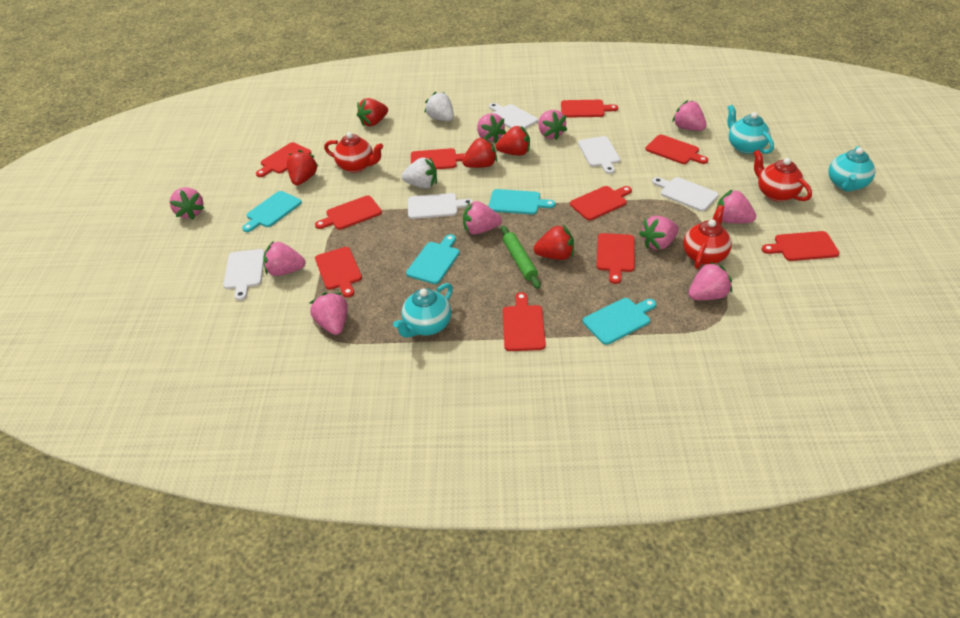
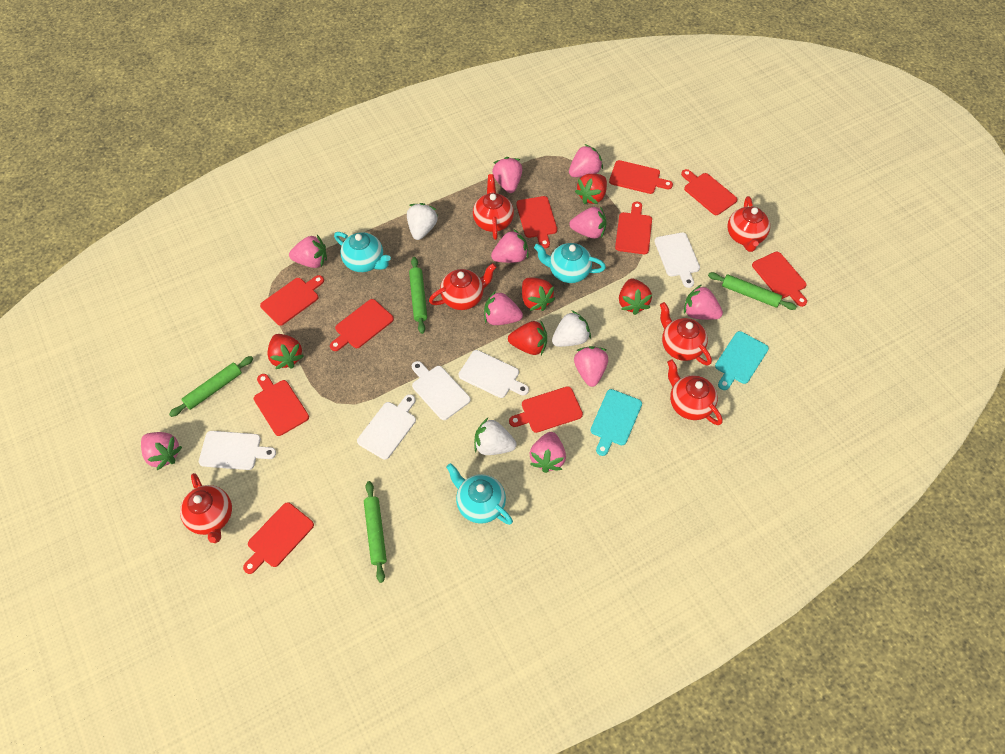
green rolling pin: [501,226,541,289] = 1 -> [169,356,253,417] [364,481,387,583] [409,257,427,334] [708,272,797,310] = 4
red teapot: [324,132,383,173] [683,205,732,269] [753,150,812,202] = 3 -> [180,473,232,543] [429,263,496,310] [473,174,514,240] [660,302,712,365] [667,359,723,425] [728,196,770,252] = 6
turquoise cutting board: [242,191,302,232] [406,234,460,284] [488,189,555,215] [583,298,656,345] = 4 -> [590,389,642,456] [715,331,769,390] = 2
white strawberry: [402,157,437,189] [424,91,454,121] = 2 -> [407,203,438,240] [474,418,516,455] [552,310,591,347] = 3

